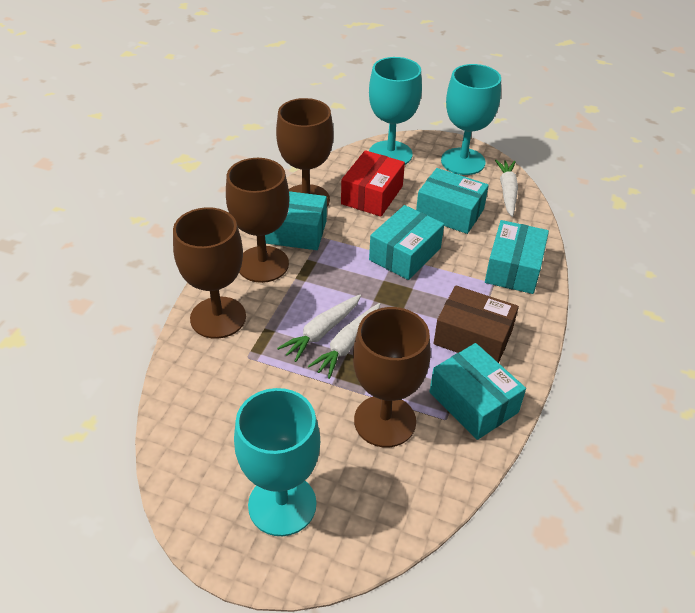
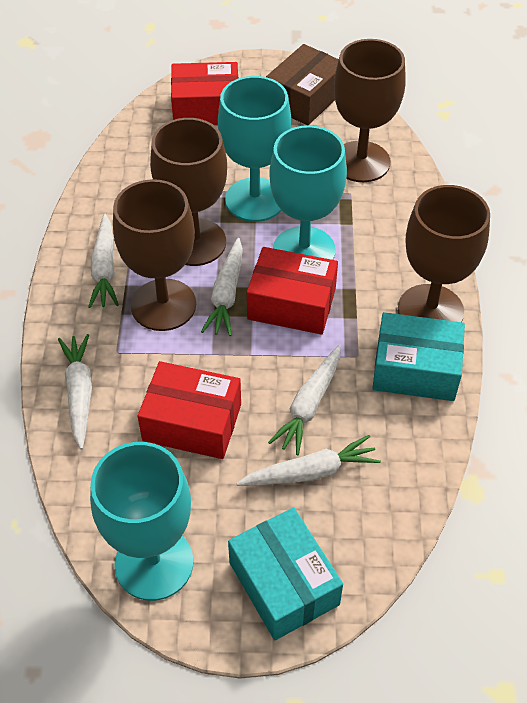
red box: [341,150,405,217] = 1 -> [138,361,241,459] [171,62,239,125] [247,247,338,335] = 3
turquoise box: [265,191,327,250] [369,205,444,280] [416,168,489,234] [430,343,526,440] [485,220,549,294] = 5 -> [228,507,343,640] [372,312,465,401] = 2
white carrot: [277,295,361,362] [307,303,380,379] [495,160,518,217] = 3 -> [58,334,92,450] [88,213,119,308] [201,238,243,336] [236,435,381,486] [268,345,341,455] = 5

